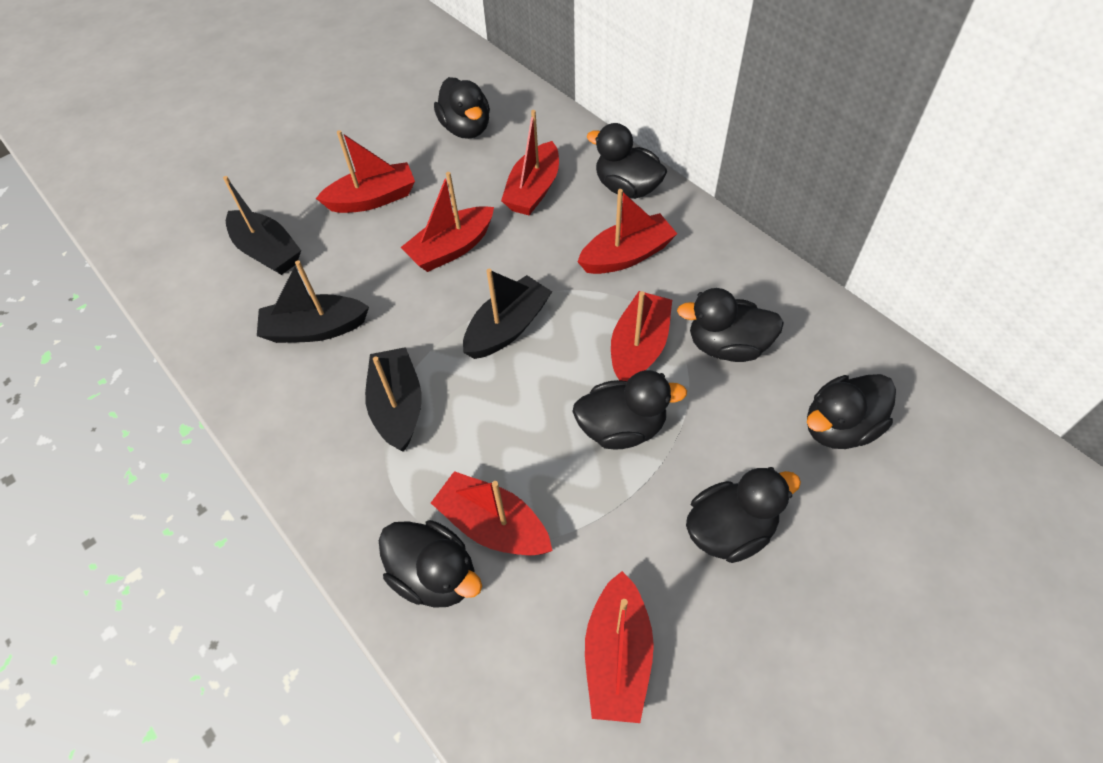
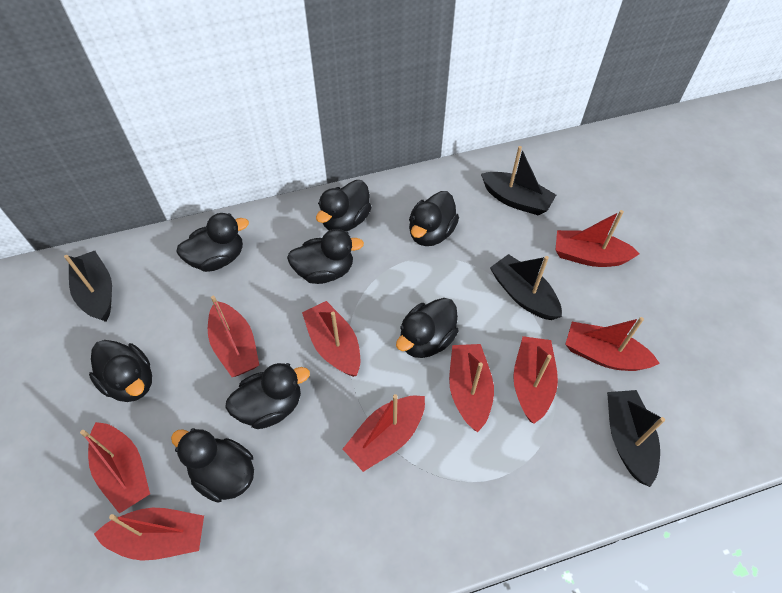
black duck: [379,520,482,608] [434,77,490,139] [573,370,687,449] [587,123,667,199] [677,288,784,362] [686,467,801,563] [807,374,896,449] = 7 -> [89,340,152,402] [171,428,254,503] [176,213,249,272] [225,363,310,429] [287,229,364,284] [316,180,371,231] [396,298,458,358] [409,191,459,246] = 8
red boat: [316,130,415,213] [401,172,494,272] [431,471,552,556] [501,110,559,215] [577,189,677,274] [585,571,654,723] [611,291,672,381] = 7 -> [80,422,150,514] [94,508,204,561] [208,296,259,377] [302,301,360,377] [343,394,425,472] [449,344,494,432] [513,336,558,424] [556,210,640,267] [565,317,660,371] = 9

